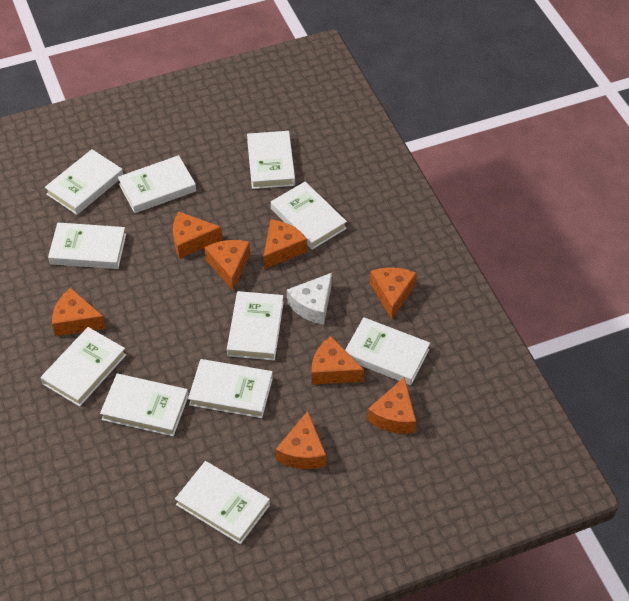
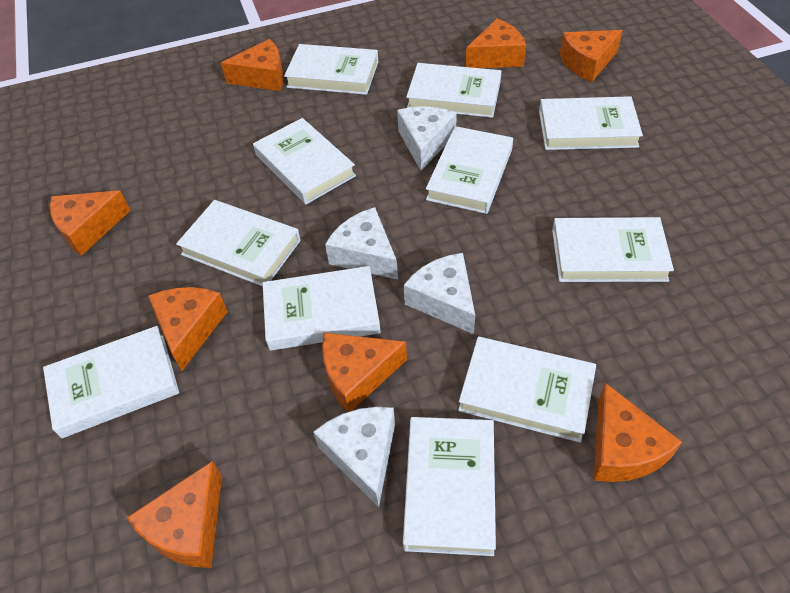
white cheese: [287,273,332,325] = 1 -> [313,407,395,507] [325,207,398,280] [397,106,457,171] [404,253,475,334] = 4

